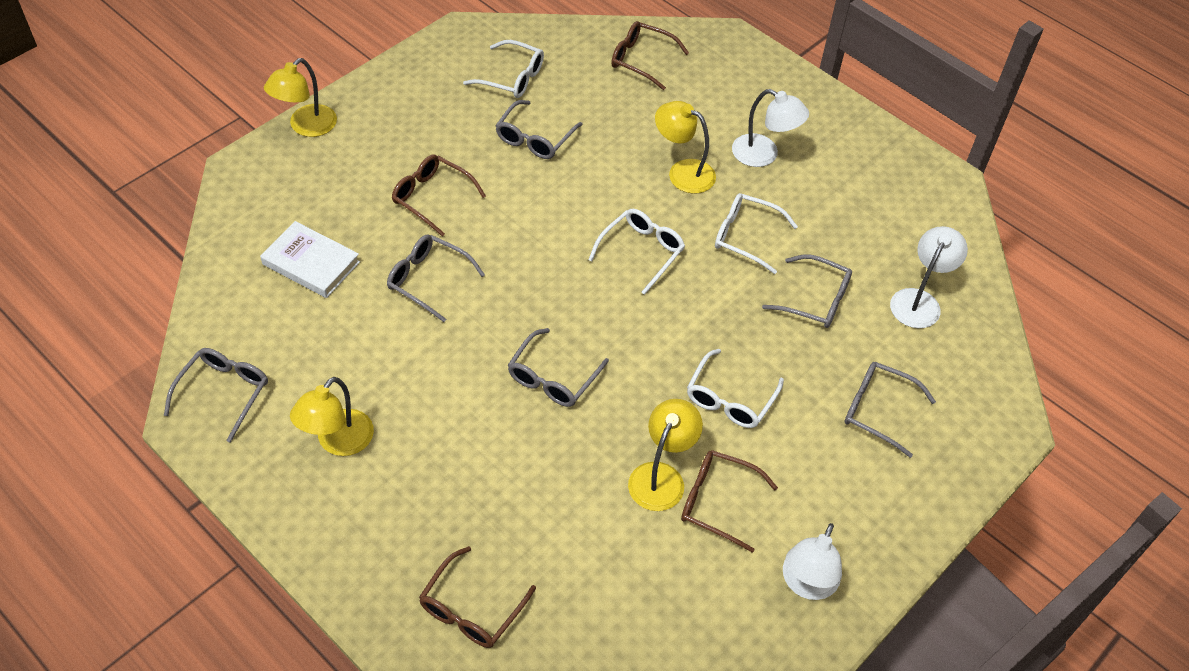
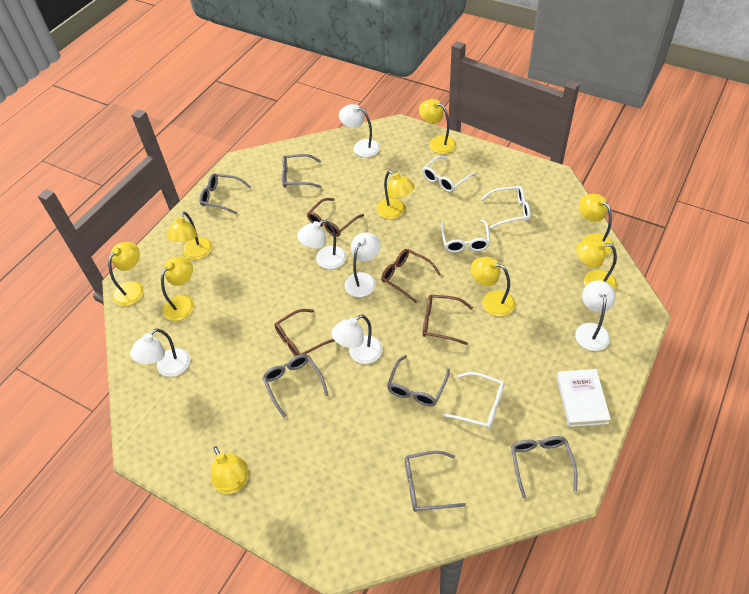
white lamp: [732,89,809,167] [783,523,842,600] [890,226,968,328] = 3 -> [130,328,190,377] [297,220,346,269] [331,315,383,364] [339,104,380,157] [344,232,380,297] [575,280,616,351] = 6
yellow lamp: [264,58,337,137] [290,377,374,456] [628,399,703,511] [655,101,716,194] = 4 -> [108,242,144,306] [161,256,194,321] [167,212,212,260] [211,446,249,494] [376,171,415,219] [419,99,456,154] [471,256,515,316] [576,239,617,290] [579,194,613,255] = 9

